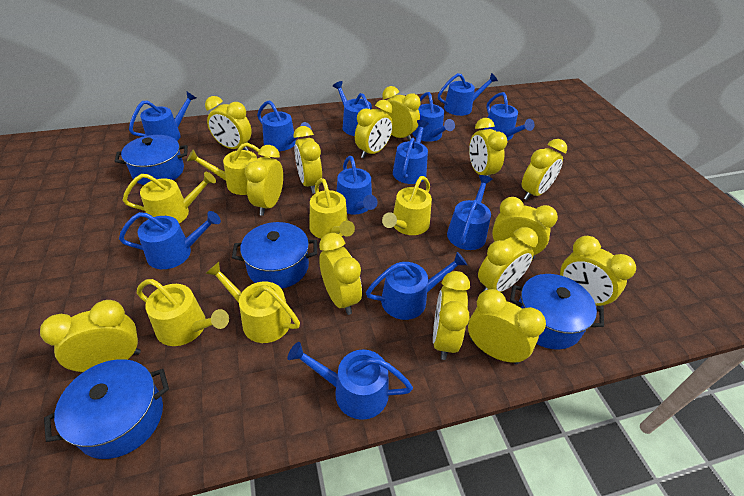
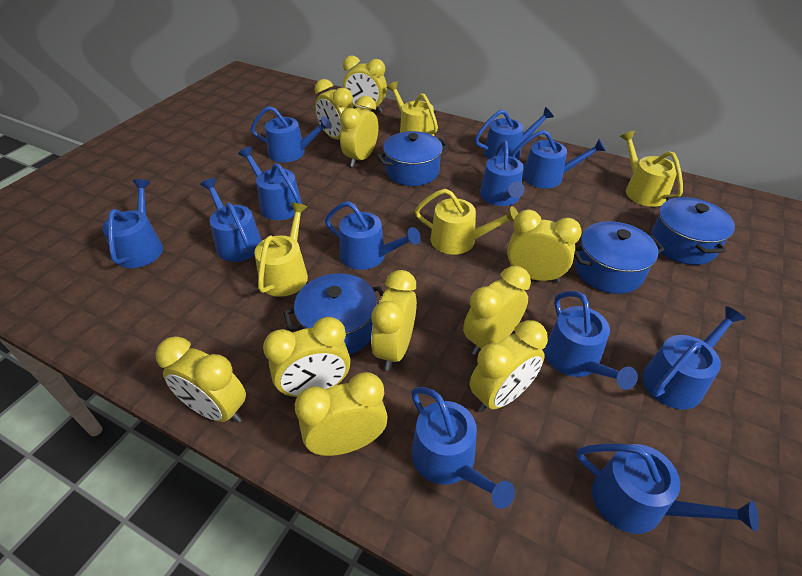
yellow clock: [40,300,141,373] [205,96,252,151] [245,145,283,216] [294,126,322,194] [319,233,362,315] [355,100,393,158] [380,86,420,141] [433,271,470,360] [468,289,546,365] [469,118,507,177] [478,227,538,292] [492,197,558,259] [522,139,567,200] [560,236,636,309] = 14 -> [156,336,246,423] [263,317,350,398] [295,372,388,456] [315,79,353,140] [340,96,379,167] [343,56,387,112] [371,270,417,371] [463,266,531,355] [470,320,548,412] [507,210,582,283] = 10
yellow watering can: [122,172,216,223] [137,279,229,346] [187,143,270,195] [205,262,300,343] [309,178,355,239] [382,176,432,235] = 6 -> [254,203,308,297] [387,81,438,136] [415,189,518,255] [620,131,683,207] = 4

